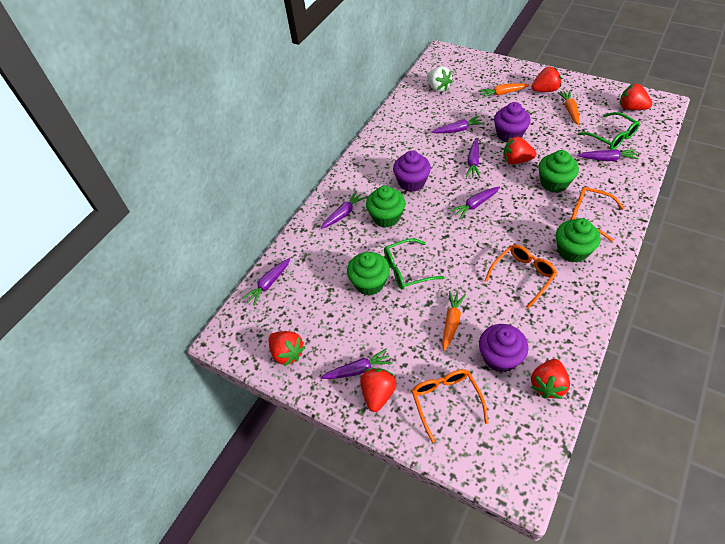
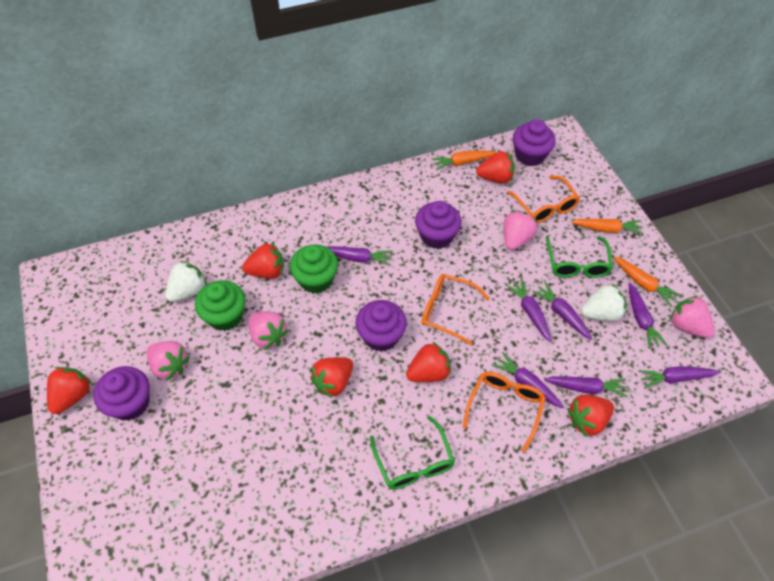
green cupcake: [347,252,390,295] [366,185,405,228] [538,150,579,193] [556,218,601,263] = 4 -> [195,280,246,331] [290,244,338,293] = 2
pink strawberry: none = 0 -> [146,341,190,381] [248,311,289,350] [503,211,538,250] [670,296,715,338] = 4
purple cupcake: [393,150,431,192] [479,324,528,372] [494,102,531,142] = 3 -> [93,366,150,421] [355,300,407,351] [415,201,461,249] [513,119,556,166] = 4
white strawberry: [427,66,453,92] = 1 -> [165,261,207,302] [581,284,626,321] = 2

